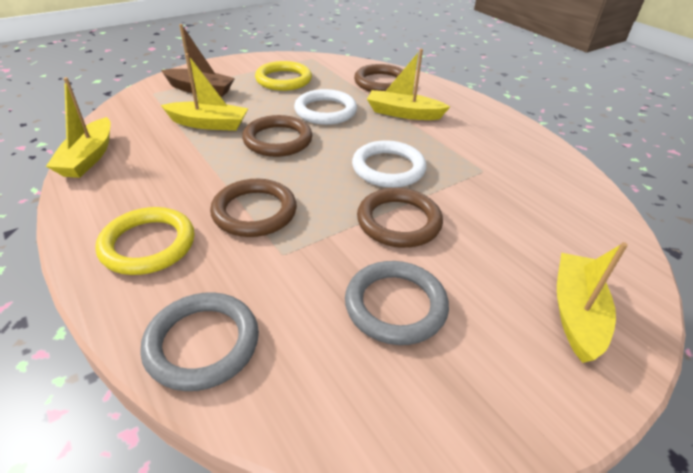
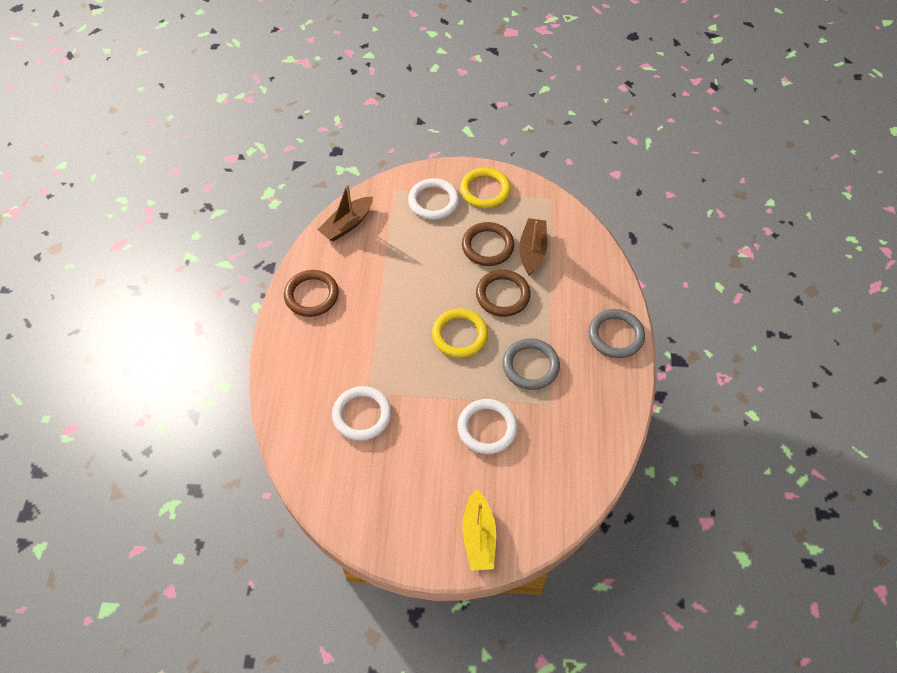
brown boat: [161,24,235,97] = 1 -> [317,184,373,242] [519,218,548,275] = 2
brown ring: [210,179,297,237] [242,115,312,157] [354,64,403,92] [357,188,443,248] = 4 -> [284,270,339,317] [462,222,515,266] [476,270,531,317] = 3
white ring: [294,89,357,125] [352,140,427,188] = 2 -> [332,386,392,441] [408,178,459,220] [457,399,518,454] = 3
yellow boat: [46,77,111,178] [161,53,248,131] [367,49,450,120] [557,242,628,363] = 4 -> [462,489,496,571] = 1

